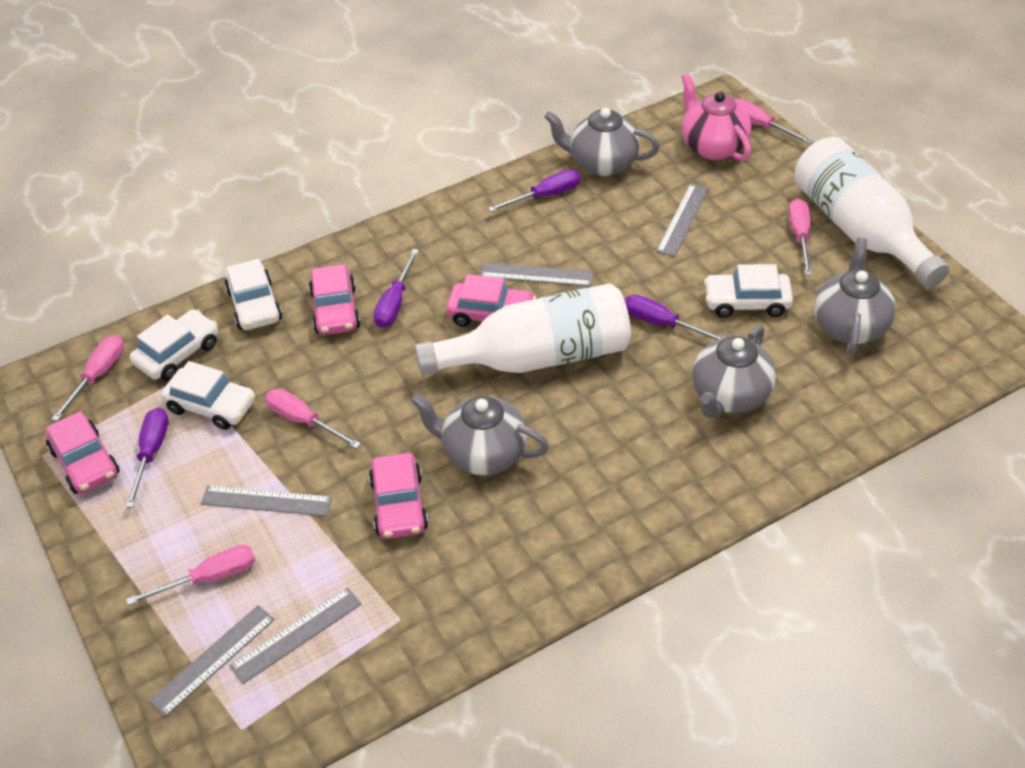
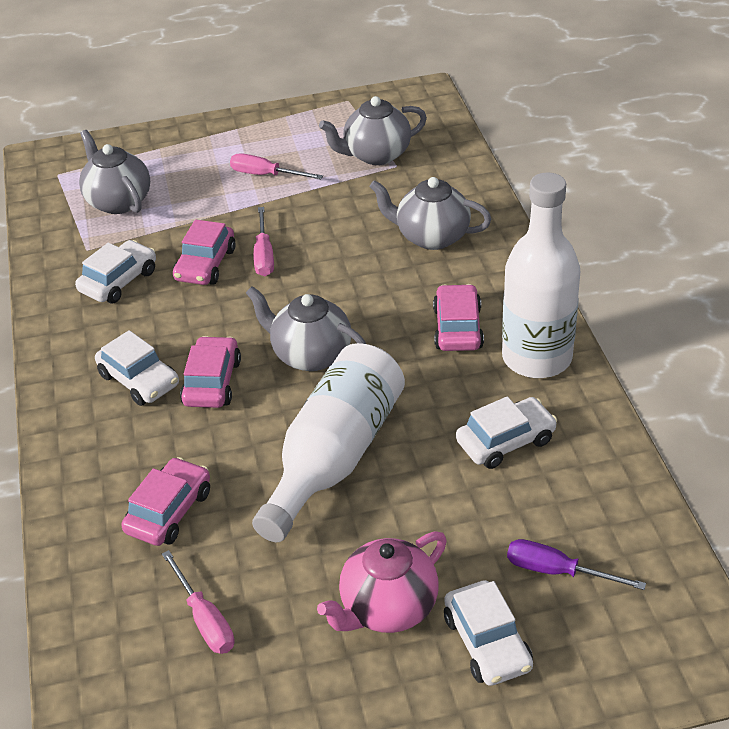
grey ruler: [149,605,275,717] [201,485,332,516] [230,587,361,684] [480,263,594,286] [656,184,709,257] = 5 -> none = 0
pink screwdriver: [52,335,124,421] [126,545,255,605] [265,388,361,449] [734,99,813,144] [788,199,812,275] = 5 -> [162,550,234,654] [230,153,323,179] [254,207,274,276] = 3
purple screwdriver: [126,408,169,507] [373,249,419,328] [488,170,580,212] [625,295,724,340] = 4 -> [507,539,646,590] = 1

